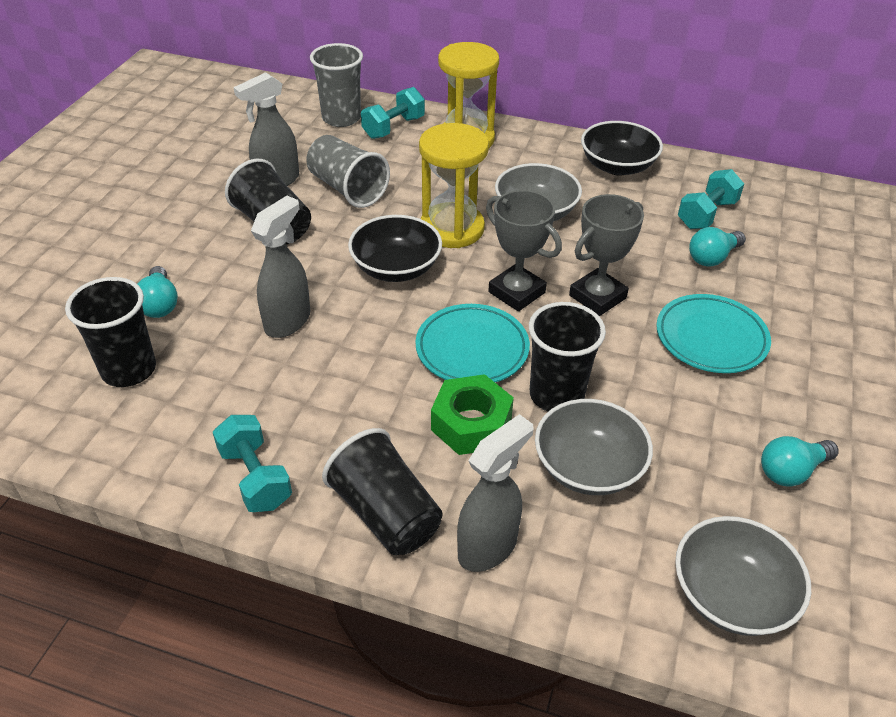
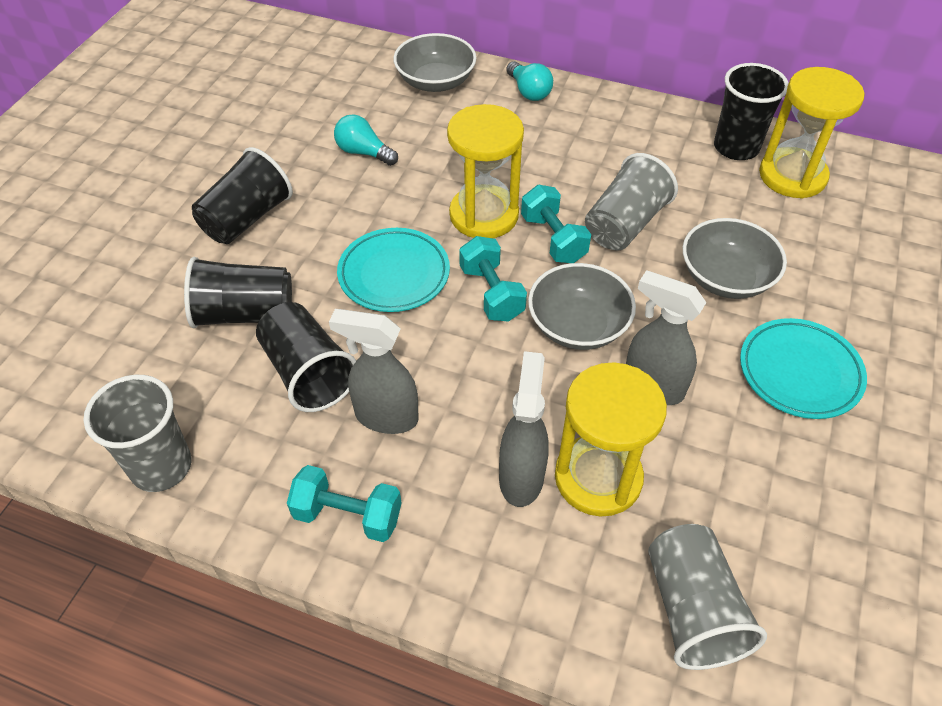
black bowl: [348,215,442,282] [581,121,663,175] = 2 -> none = 0
green nut: [431,374,514,455] = 1 -> none = 0
grey cup: [306,135,390,208] [310,43,363,127] = 2 -> [83,375,191,492] [585,153,678,251] [648,524,767,670] = 3
grey trophy: [486,190,562,311] [569,194,644,316] = 2 -> none = 0
turquoise light bulb: [138,266,178,318] [689,227,746,267] [761,436,838,487] = 3 -> [334,114,398,166] [506,61,553,101] = 2
yellow hourglass: [419,123,489,248] [438,42,499,148] = 2 -> [447,104,524,238] [555,362,667,517] [759,67,864,198] = 3

